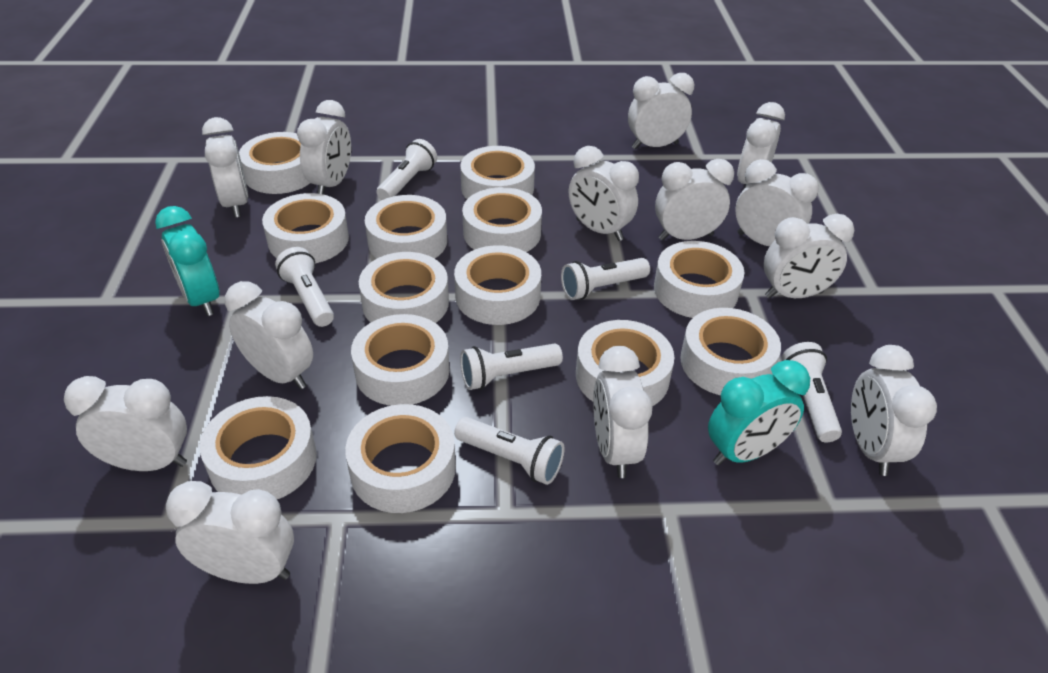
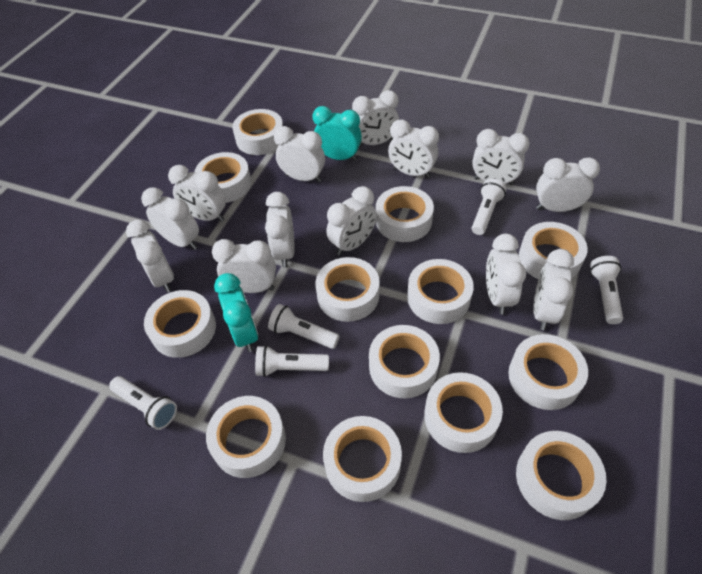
white flashlight: [275,247,334,327] [377,139,437,200] [454,417,564,485] [460,343,563,390] [561,258,650,300] [782,342,842,442] = 6 -> [109,376,177,430] [255,345,329,377] [268,304,340,349] [472,179,507,235] [590,256,623,324] = 5

